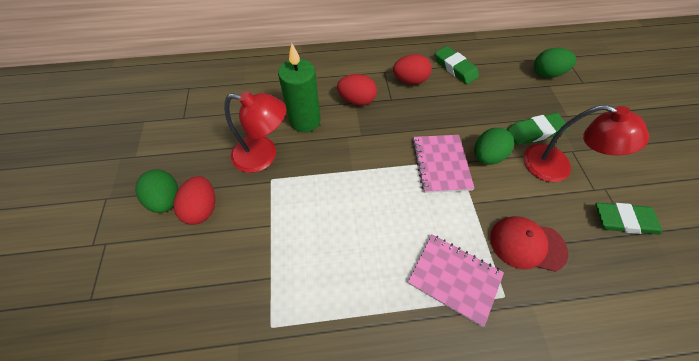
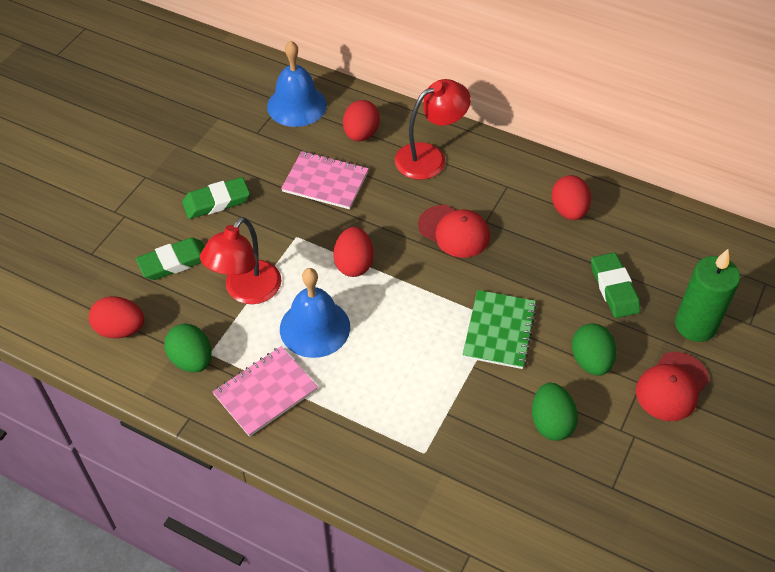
blue bell: none = 0 -> [267,41,327,127] [280,268,350,358] = 2
green notebook: none = 0 -> [463,290,537,369] = 1
red cap: [490,216,568,272] = 1 -> [418,205,490,258] [636,352,709,421] = 2
red egg: [173,176,215,225] [337,74,377,106] [393,54,432,84] = 3 -> [89,296,144,338] [333,227,373,277] [343,100,380,142] [551,175,591,220] = 4

